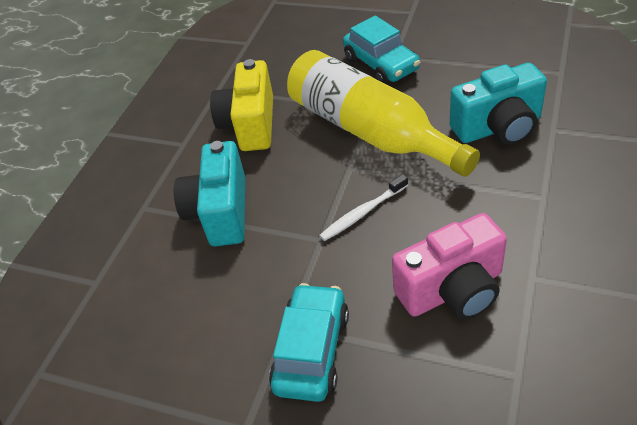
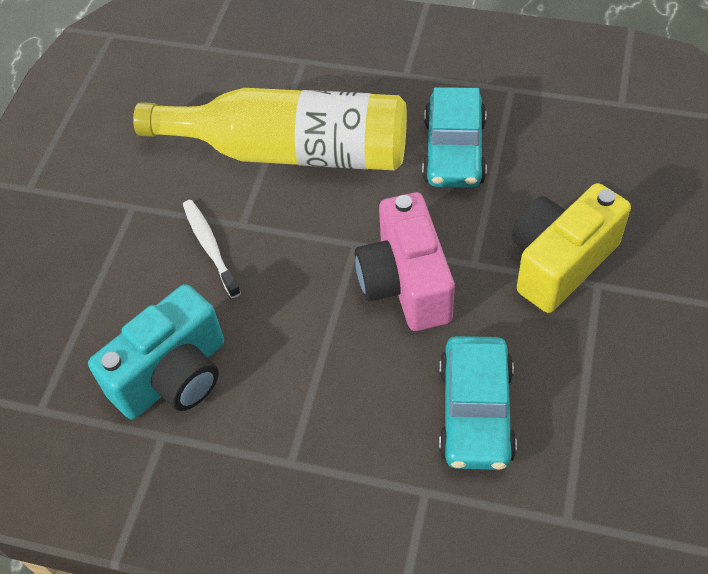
turquoise camera: [174,141,245,247] [450,63,547,145] = 2 -> [88,284,224,419] = 1

